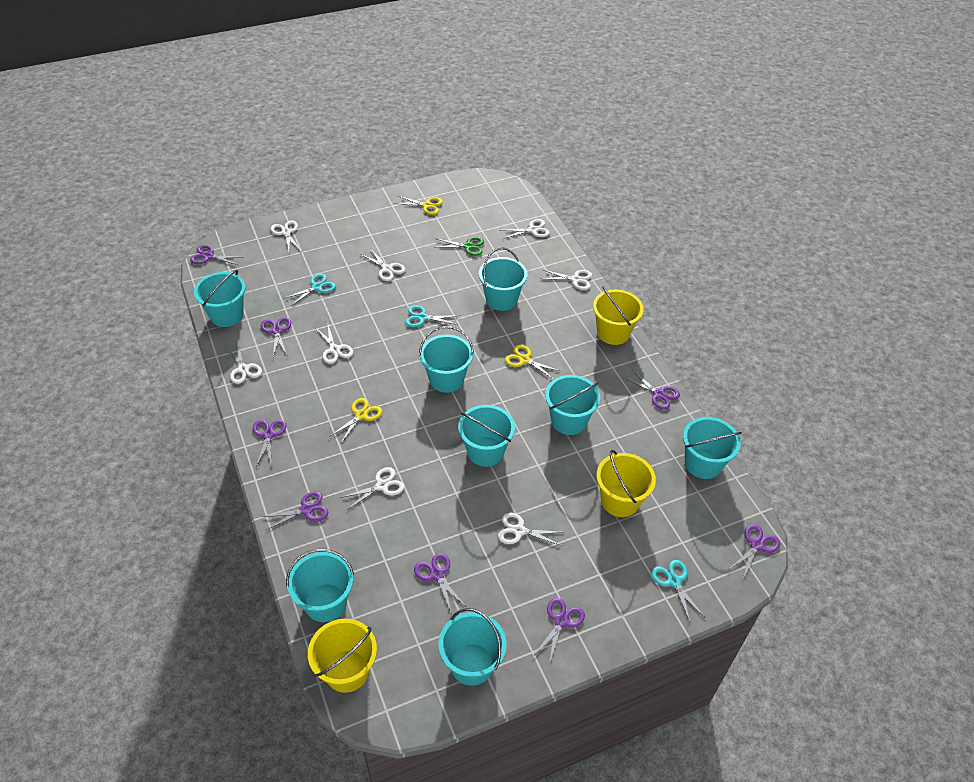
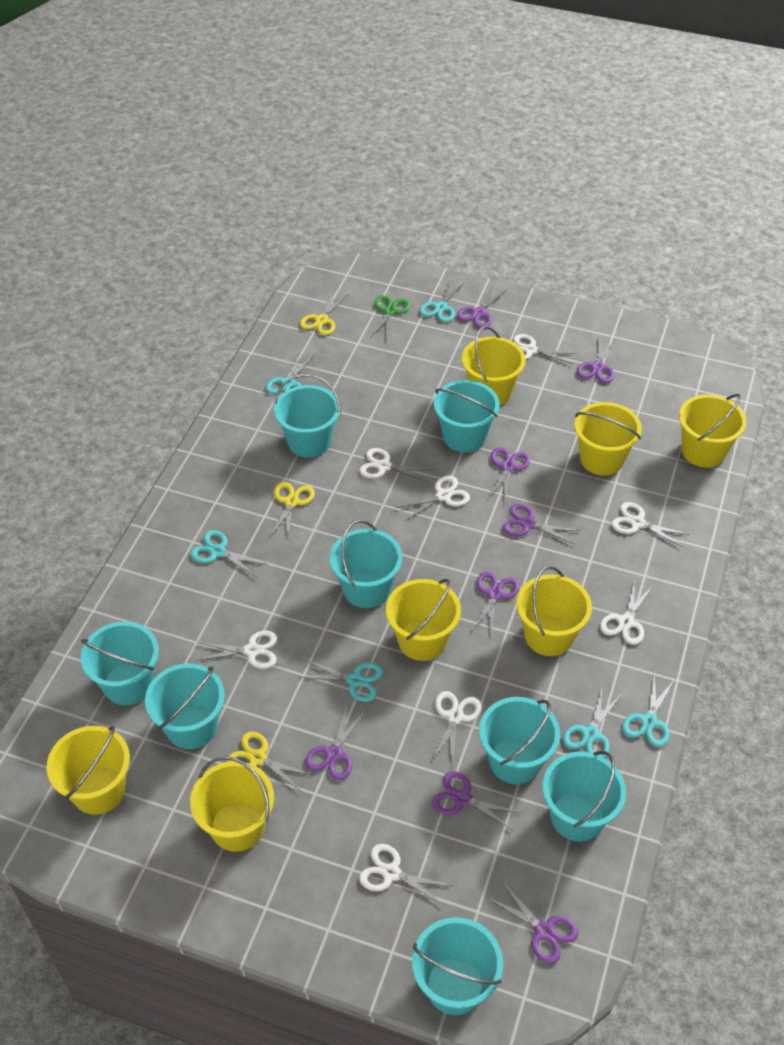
turquoise scissors: [283,274,336,306] [405,305,460,327] [651,560,705,622] = 3 -> [190,530,266,577] [266,351,315,394] [299,659,383,702] [420,280,465,322] [563,686,621,758] [622,673,675,747] = 6
yellow bucket: [308,619,377,693] [593,286,644,345] [596,450,656,517] = 3 -> [46,726,130,815] [190,756,274,852] [386,579,461,661] [462,326,526,405] [517,566,592,656] [574,402,642,476] [679,394,747,467] = 7

